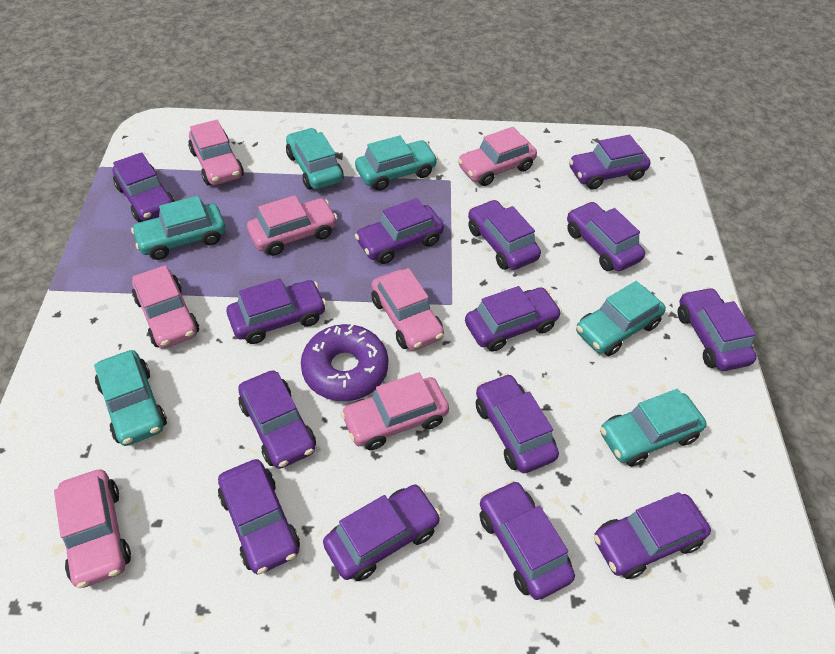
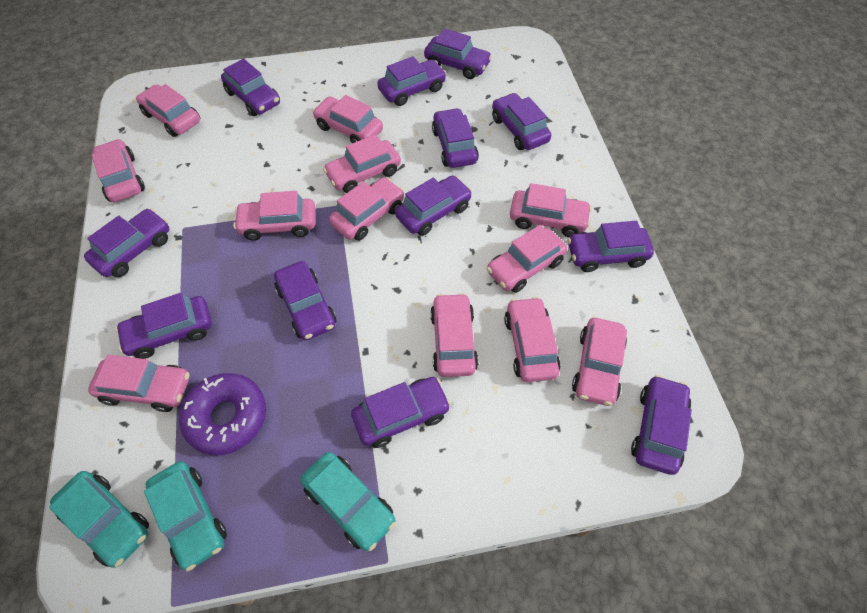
pink car: [54,469,131,588] [132,265,199,349] [188,120,244,186] [247,195,338,256] [340,372,449,450] [371,268,444,350] [458,127,537,186] = 7 -> [88,355,190,412] [92,139,145,202] [136,84,200,137] [233,191,315,241] [312,95,383,143] [323,134,401,193] [329,177,404,241] [430,293,479,377] [487,225,567,293] [504,297,560,382] [510,183,592,237] [572,318,627,406] = 12
purple car: [112,152,175,222] [218,459,300,574] [227,278,326,344] [238,371,316,469] [323,485,441,581] [355,198,444,264] [465,286,562,352] [468,199,541,270] [476,373,559,473] [480,480,575,600] [567,201,645,271] [569,135,650,189] [594,492,711,579] [678,287,757,371] = 14 -> [84,208,169,277] [115,293,212,359] [221,59,280,116] [274,261,336,340] [351,377,451,448] [377,56,447,106] [395,175,472,236] [424,28,492,79] [432,108,479,168] [492,93,551,150] [568,221,654,272] [631,375,692,475] = 12
turquoise car: [94,350,167,446] [131,196,226,260] [286,128,344,190] [355,135,438,191] [576,281,666,356] [600,389,707,467] = 6 -> [49,471,149,568] [144,461,227,572] [300,452,396,551] = 3

